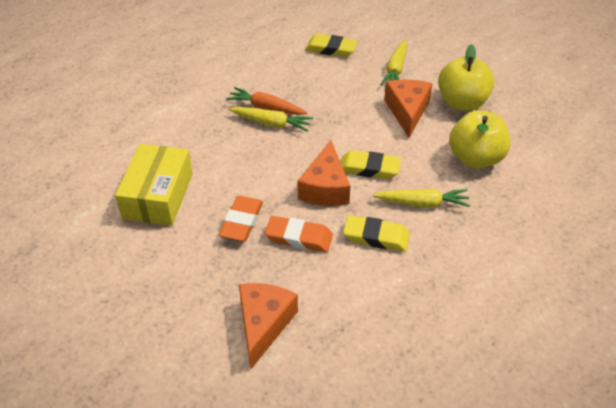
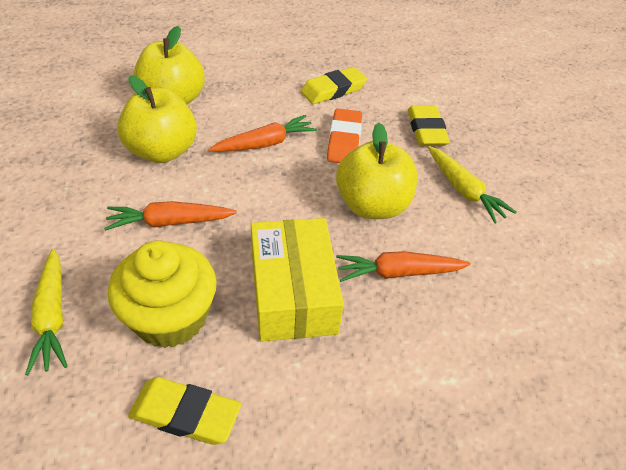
orange carrot: [226,87,308,115] = 1 -> [104,201,237,231] [209,115,317,152] [336,251,471,282] = 3
orange cheese: [239,283,298,369] [297,140,350,206] [384,80,433,137] = 3 -> none = 0
orange eraser: [219,196,263,241] [265,216,333,252] = 2 -> [327,109,362,163] = 1
yellow apple: [438,44,495,111] [449,110,510,169] = 2 -> [117,75,197,163] [133,26,205,104] [336,123,417,219] = 3
yellow carrot: [229,107,313,132] [373,189,470,207] [380,39,407,85] = 3 -> [25,249,68,375] [428,146,516,223] = 2
yellow cupcake: none = 0 -> [108,241,217,348] = 1

